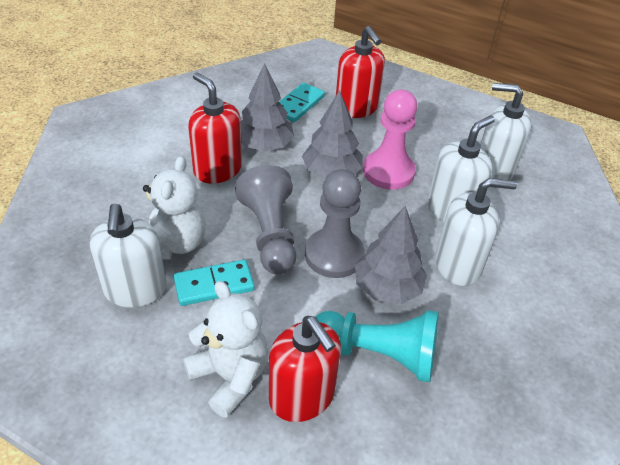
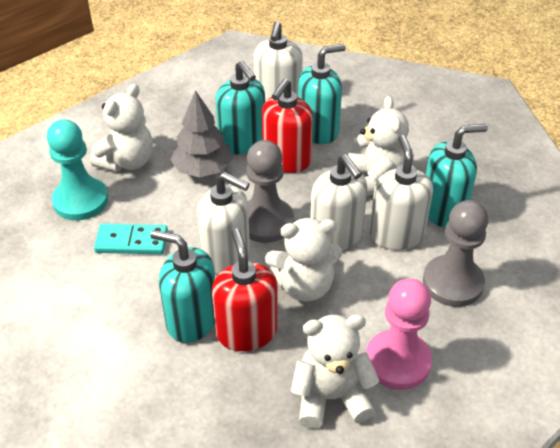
grey tree: [241,64,294,151] [302,90,363,179] [355,206,427,304] = 3 -> [170,90,232,177] = 1
red soap dispenser: [188,72,242,184] [269,316,341,422] [336,26,385,118] = 3 -> [212,228,278,351] [262,79,313,173] = 2
turquoise domino: [173,259,255,306] [279,83,325,122] = 2 -> [94,223,168,254] = 1
turquoise soap dispenser: none = 0 -> [151,230,215,343] [215,61,265,154] [298,44,346,144] [426,124,488,228] = 4
white teddy bear: [143,156,206,259] [183,281,269,418] = 2 -> [90,84,153,172] [265,218,342,301] [291,315,380,429] [348,96,409,196] = 4

